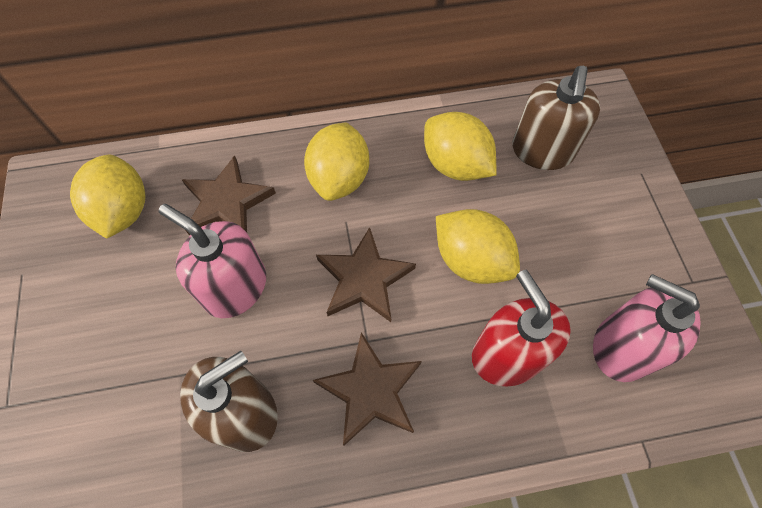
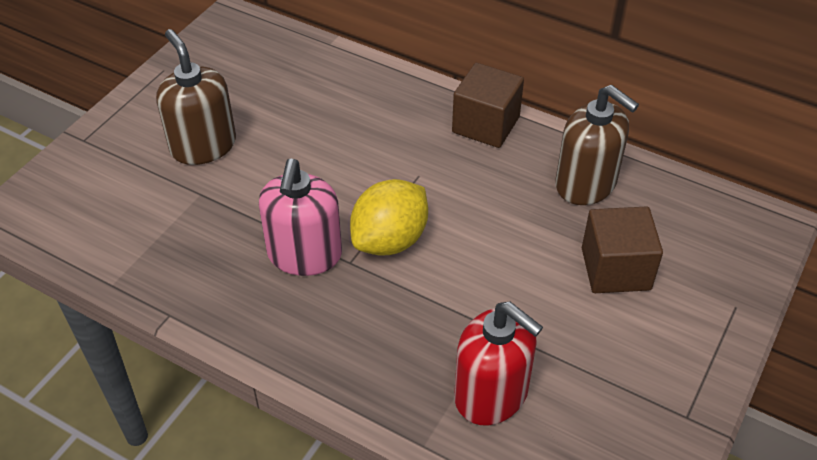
brown cube: none = 0 -> [452,63,524,148] [582,206,663,293] = 2
brown star: [181,155,276,235] [313,332,422,446] [316,227,416,322] = 3 -> none = 0
pink soap dispenser: [159,204,266,318] [593,274,701,382] = 2 -> [259,159,342,276] = 1
yellow lemon: [70,155,146,239] [304,123,369,201] [424,112,497,181] [436,209,520,284] = 4 -> [350,179,428,255] = 1

